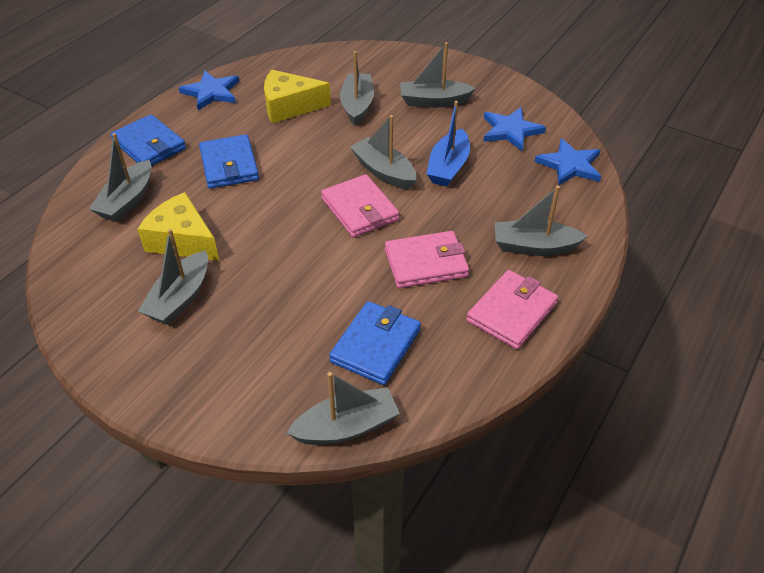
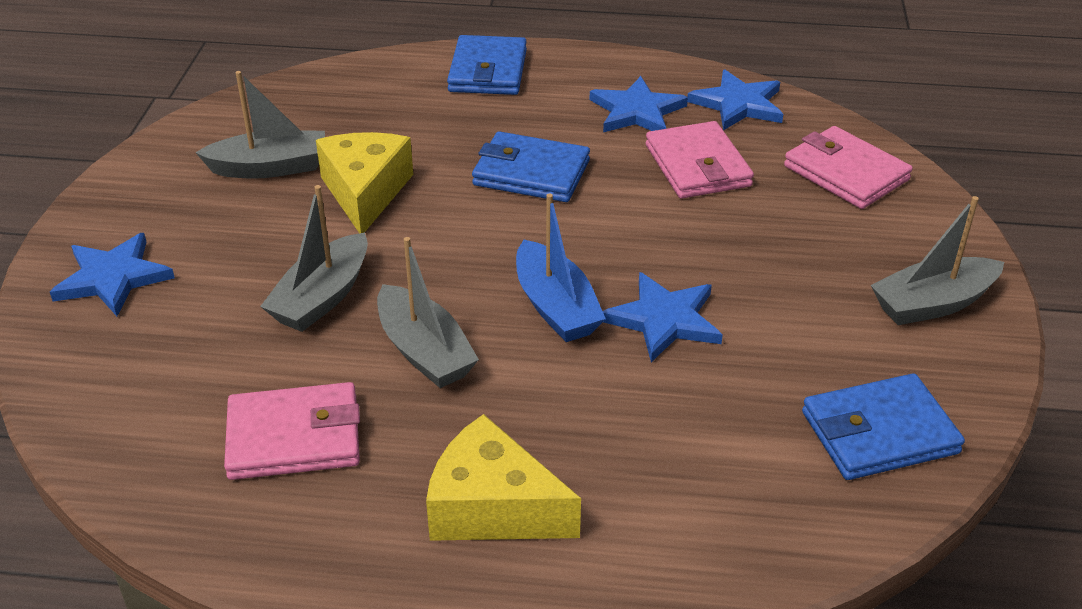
blue star: [179,70,239,110] [483,107,546,151] [535,138,601,185] = 3 -> [50,233,175,316] [590,76,688,132] [603,272,723,362] [688,69,783,131] = 4
grey boat: [89,133,151,222] [138,229,208,325] [286,372,400,445] [340,51,374,126] [350,115,416,190] [400,42,476,108] [495,185,587,256] = 7 -> [196,71,325,179] [260,185,368,332] [377,237,479,388] [871,196,1004,325] = 4

